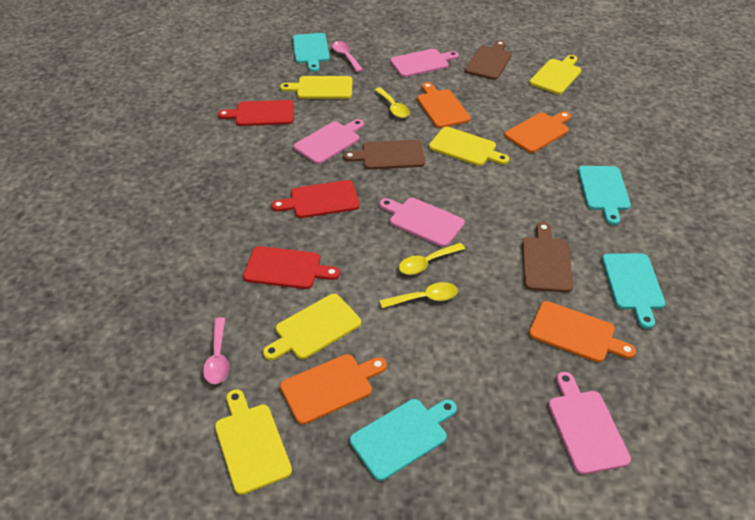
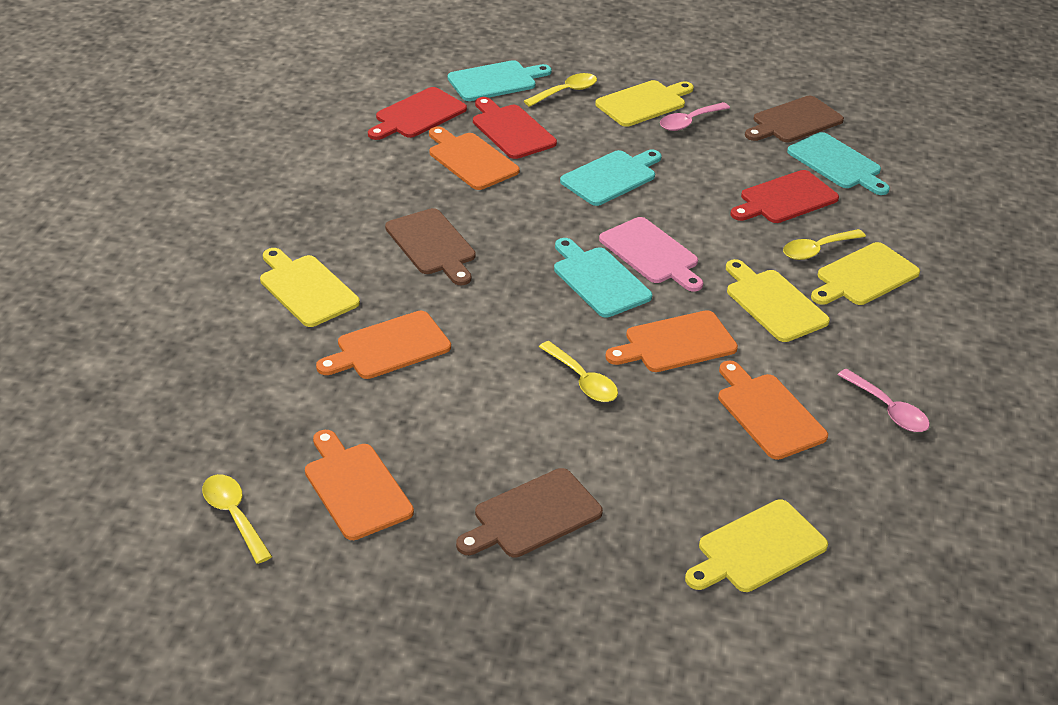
orange cutting board: [280,354,387,425] [417,82,471,128] [504,111,571,153] [529,301,636,362] = 4 -> [305,430,414,540] [316,311,451,379] [429,127,520,190] [605,310,738,372] [718,361,828,460] = 5
pink cutting board: [294,119,364,164] [379,198,465,247] [390,49,459,77] [548,372,631,475] = 4 -> [599,217,703,292] = 1
yellow spoon: [375,87,410,118] [380,282,458,308] [399,243,465,275] = 3 -> [202,474,272,564] [524,73,597,107] [539,341,618,402] [783,229,866,260] = 4

